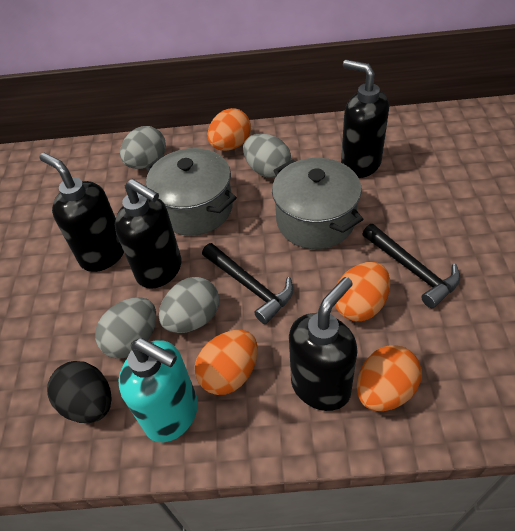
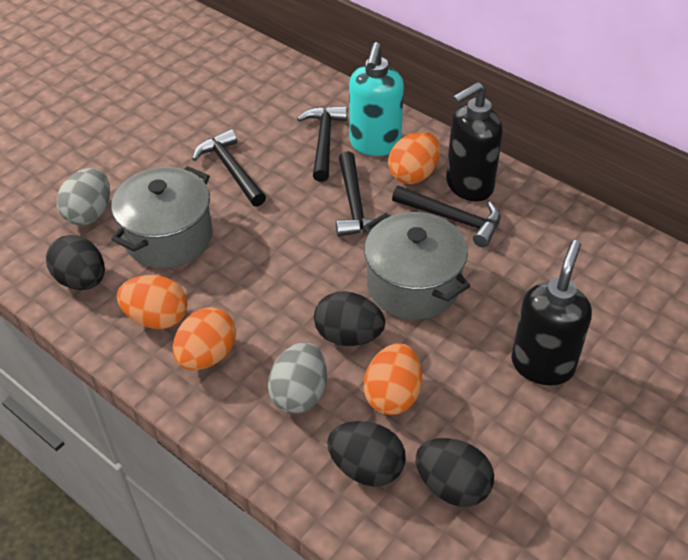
black egg: [47,361,112,423] = 1 -> [46,235,105,290] [314,291,385,346] [327,421,406,487] [416,438,494,507] = 4
black hammer: [202,243,293,324] [362,224,460,308] = 2 -> [192,129,266,207] [297,106,347,182] [336,151,390,237] [392,186,500,247] = 4
black soap dispenser: [40,153,124,272] [115,179,182,289] [289,277,358,411] [341,60,389,178] = 4 -> [446,82,503,201] [511,240,592,385] = 2
grey egg: [95,297,156,359] [120,126,166,169] [159,277,219,333] [243,133,291,178] = 4 -> [57,168,110,225] [268,342,327,414] = 2

